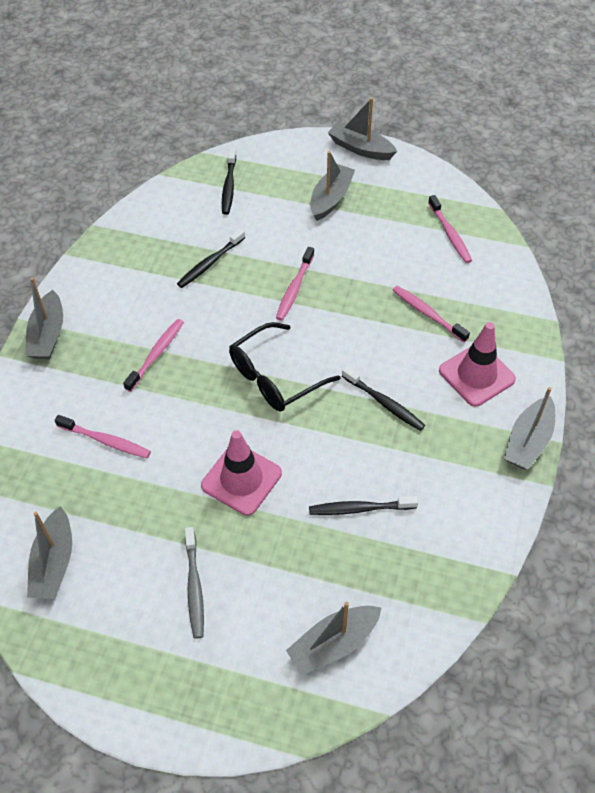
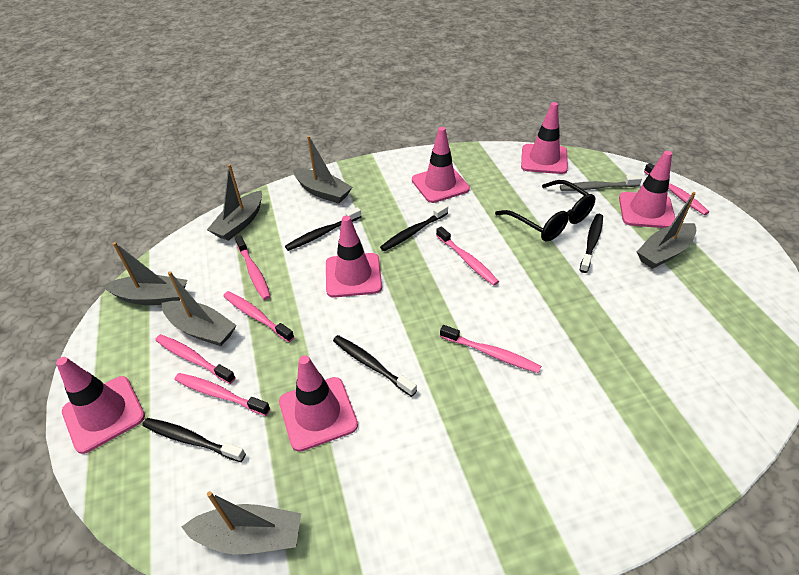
black toothbrush: [177,228,245,288] [222,148,236,215] [309,496,418,515] [342,366,425,431] = 4 -> [142,418,246,462] [285,207,361,251] [333,335,417,397] [380,204,448,251] [580,214,603,273] = 5
pink toothbrush: [55,415,151,458] [123,319,184,392] [276,247,315,321] [393,286,470,342] [428,195,472,263] = 5 -> [155,334,236,384] [175,373,270,416] [223,291,294,342] [235,236,271,300] [436,226,499,286] [440,325,541,373] [644,163,709,215] = 7
pink traffic cone: [201,430,282,516] [439,322,516,407] = 2 -> [56,357,145,454] [279,355,358,452] [326,216,382,298] [412,127,470,203] [521,102,568,174] [619,151,675,228] = 6

